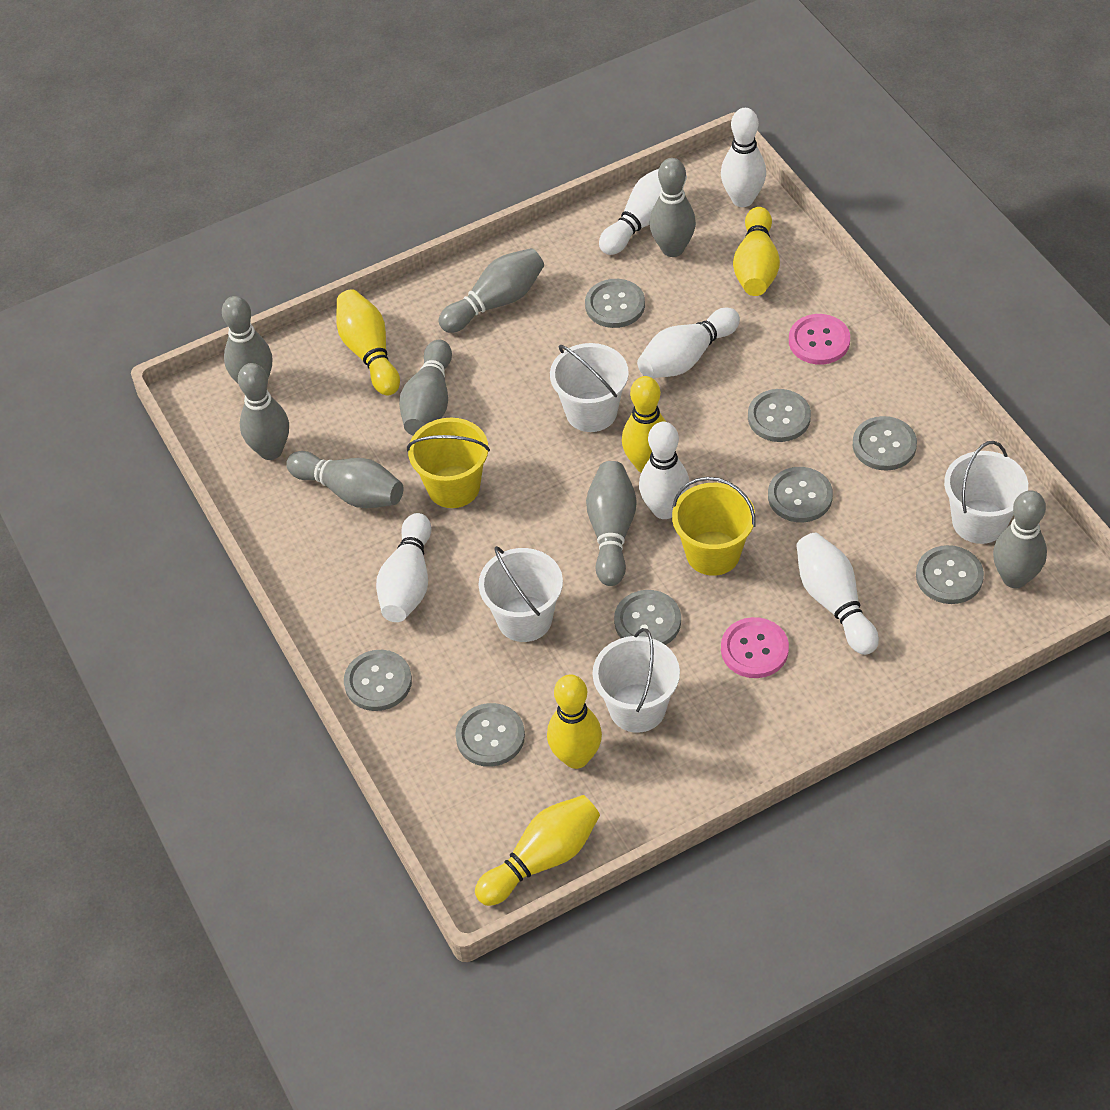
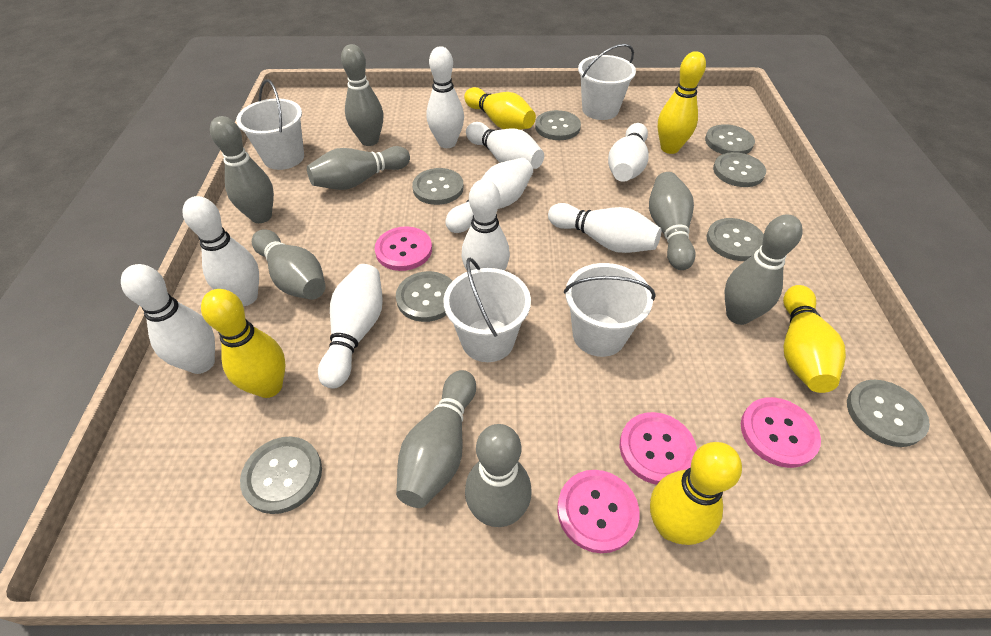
pink button: [721,617,789,678] [789,314,850,365] = 2 -> [375,226,432,271] [557,470,640,553] [620,412,697,485] [741,397,821,468] = 4
white bowling pin: [376,513,431,622] [599,169,687,255] [637,308,740,378] [639,422,690,519] [721,108,766,207] [796,533,879,655] = 6 -> [121,264,215,374] [183,196,259,306] [318,264,383,389] [426,46,464,148] [445,158,533,233] [462,179,510,270] [466,122,544,169] [548,203,662,253] [608,123,649,182] = 9
yellow bucket: [407,418,490,508] [672,477,755,576] = 2 -> none = 0

